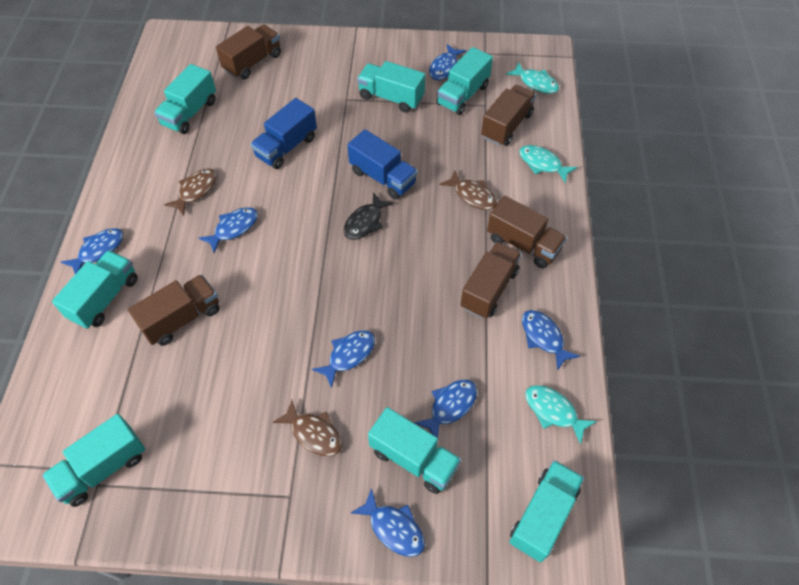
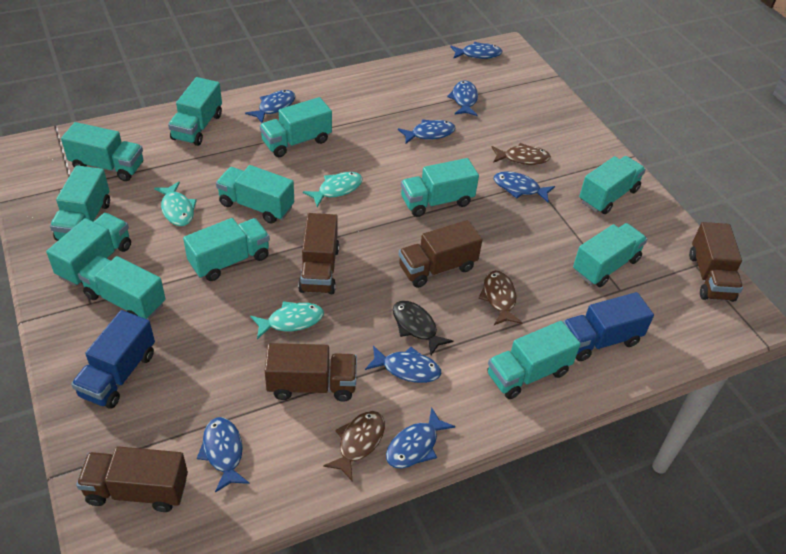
blue fish: [61,228,123,274] [198,207,258,253] [312,330,375,388] [351,488,425,557] [414,379,477,438] [429,44,466,80] [522,310,580,371] = 7 -> [197,417,250,493] [245,90,295,123] [365,345,441,383] [386,407,455,468] [398,119,456,144] [447,80,478,116] [450,42,502,59] [494,171,555,202] = 8
turquoise truck: [42,414,145,507] [52,250,138,329] [154,64,216,134] [357,61,425,113] [368,407,461,494] [436,47,493,115] [509,460,584,562] = 7 -> [46,213,131,286] [50,165,110,241] [61,122,143,181] [78,256,166,320] [168,77,222,146] [183,218,270,281] [216,165,294,224] [260,97,332,157] [401,158,479,217] [487,321,581,399] [573,223,647,287] [579,156,646,214] = 12

